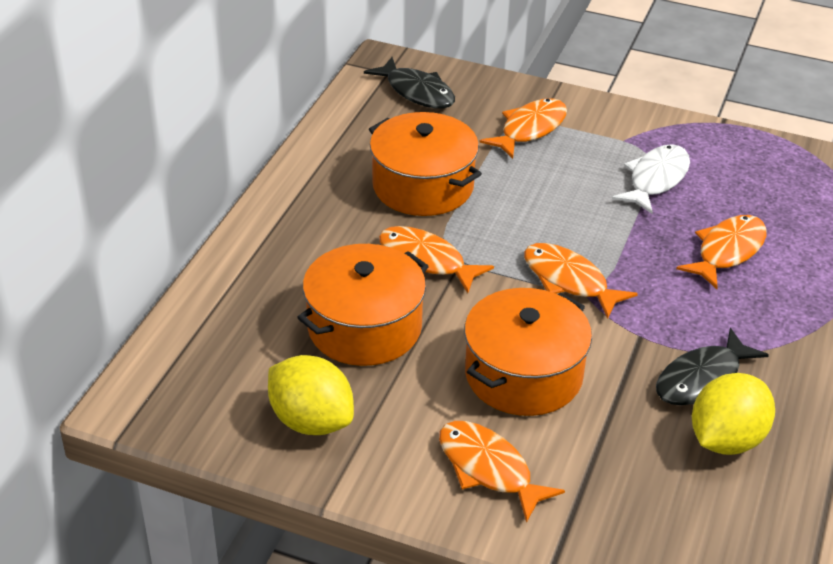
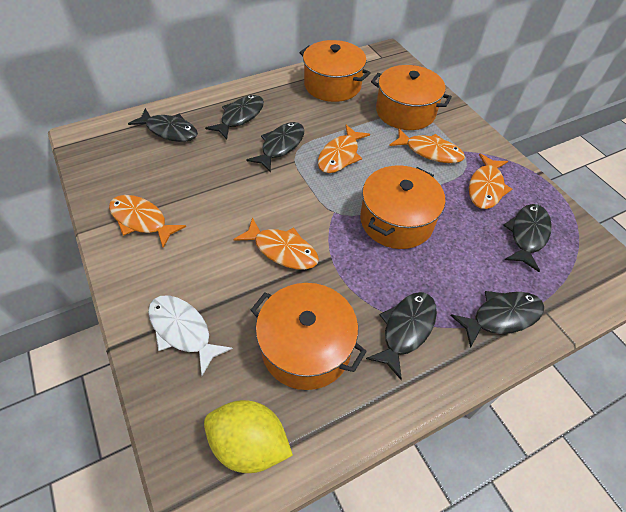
black fish: [364,57,455,109] [656,328,769,405] = 2 -> [128,108,198,142] [205,95,264,139] [246,122,305,172] [366,292,437,380] [450,291,544,348] [503,204,552,272] = 6
orange pot: [297,244,429,366] [369,112,482,216] [464,288,592,416] = 3 -> [251,283,367,390] [299,40,370,102] [360,165,445,249] [371,65,452,130] = 4
yellow lemon: [268,355,354,435] [692,373,775,455] = 2 -> [204,400,293,473] = 1

